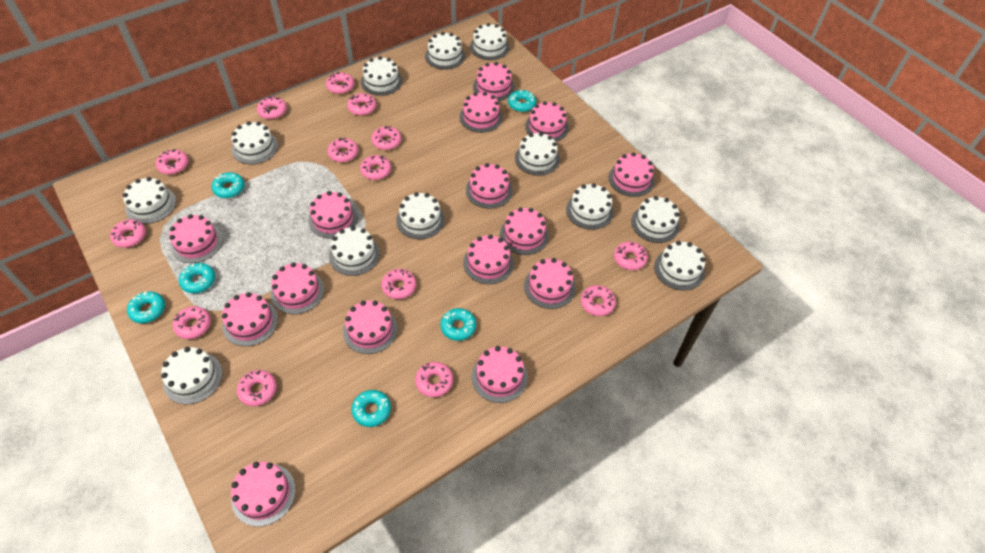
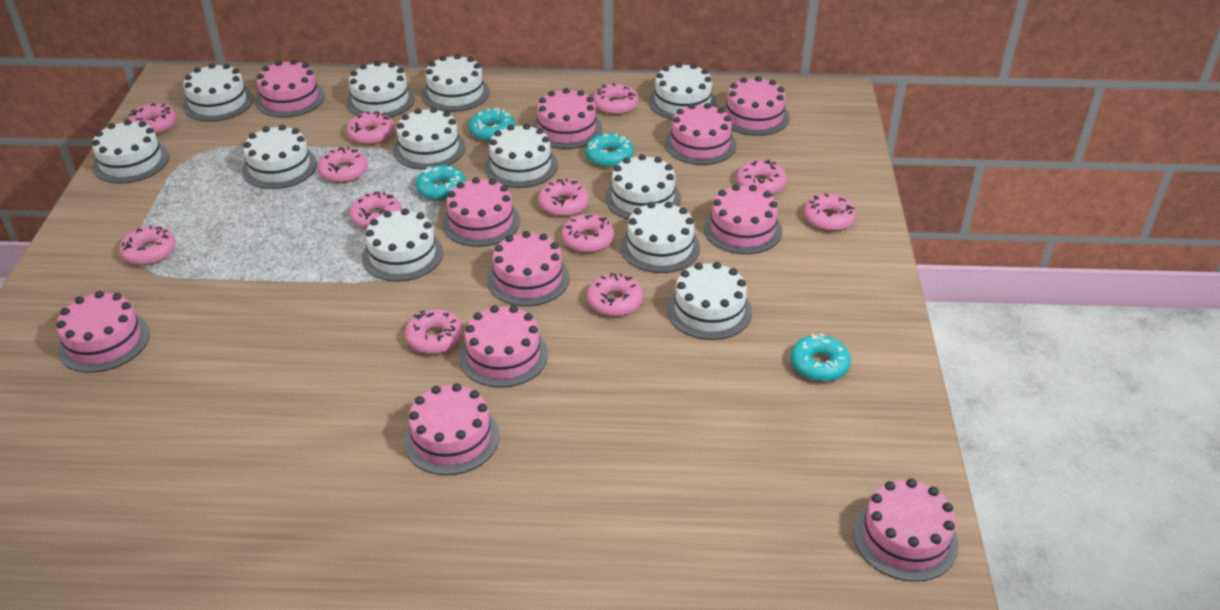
pink cake: [169,214,223,263] [222,292,278,346] [231,462,296,527] [271,262,324,314] [308,191,358,239] [343,301,398,354] [460,92,503,133] [463,234,514,284] [466,163,513,209] [472,346,528,403] [473,62,515,101] [500,207,549,255] [524,258,576,309] [525,101,569,142] [609,152,655,197] = 15 -> [56,291,150,373] [255,59,325,118] [404,383,499,475] [442,177,520,247] [459,305,548,388] [487,231,570,306] [532,88,602,149] [665,103,737,165] [704,184,782,254] [722,76,790,136] [853,479,959,582] = 11
pink donut: [110,219,146,248] [156,149,189,175] [173,306,211,339] [237,370,277,406] [257,96,287,119] [326,72,354,94] [327,138,358,162] [347,93,376,116] [360,155,391,180] [371,125,401,150] [381,269,416,299] [415,362,453,397] [581,285,616,316] [614,242,648,270] = 14 -> [119,225,176,265] [128,103,177,135] [318,147,368,183] [347,111,394,145] [350,192,402,229] [405,309,464,354] [538,179,589,217] [561,214,614,253] [587,273,643,316] [593,83,638,115] [736,159,787,195] [804,193,856,231] = 12
turquoise donut: [127,291,165,323] [179,263,215,293] [212,172,245,198] [352,390,391,427] [440,308,476,341] [508,90,536,112] = 6 -> [416,165,466,201] [468,108,516,142] [585,133,634,168] [791,333,851,382] = 4

